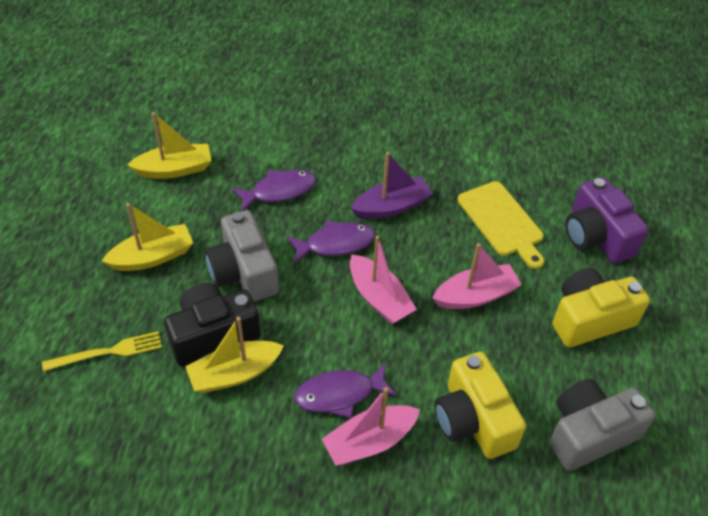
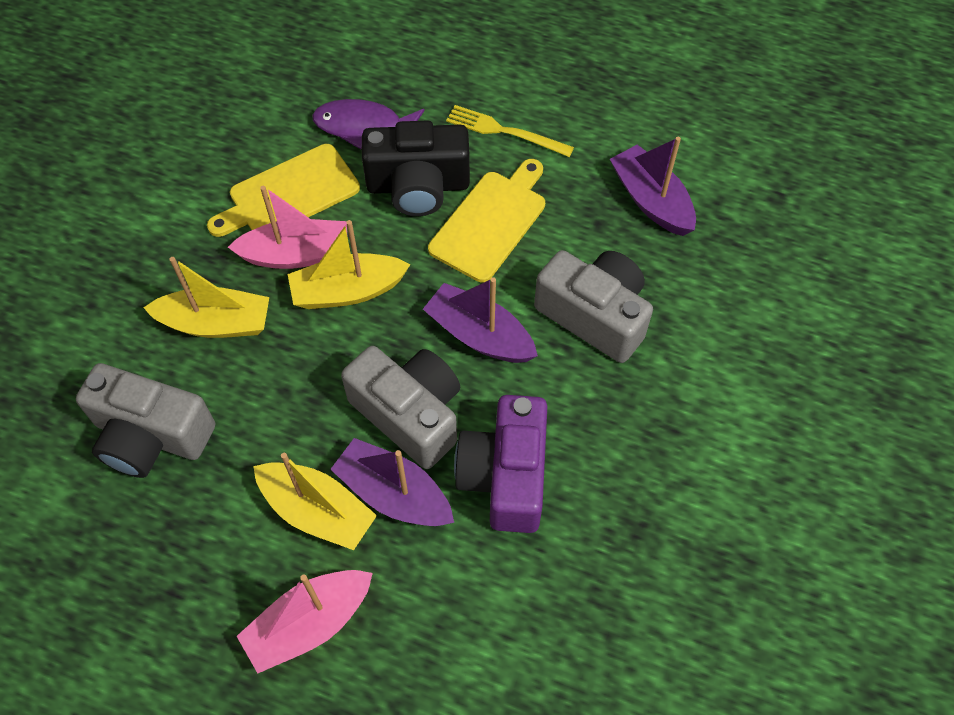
grey camera: [205,210,279,302] [549,379,655,471] = 2 -> [76,363,215,478] [341,346,460,469] [534,250,653,363] = 3
pink boat: [322,387,420,466] [350,235,417,324] [433,243,522,309] = 3 -> [228,186,348,269] [237,570,373,673] = 2
purple boat: [350,152,433,219] = 1 -> [330,438,454,526] [423,277,538,363] [610,137,696,236] = 3
purple fish: [232,170,316,211] [286,220,375,264] [294,362,397,418] = 3 -> [312,99,424,149] = 1
yellow camera: [434,352,526,459] [552,268,650,347] = 2 -> none = 0
yellow cutting board: [457,181,544,269] = 1 -> [207,144,360,237] [428,159,545,282] = 2

